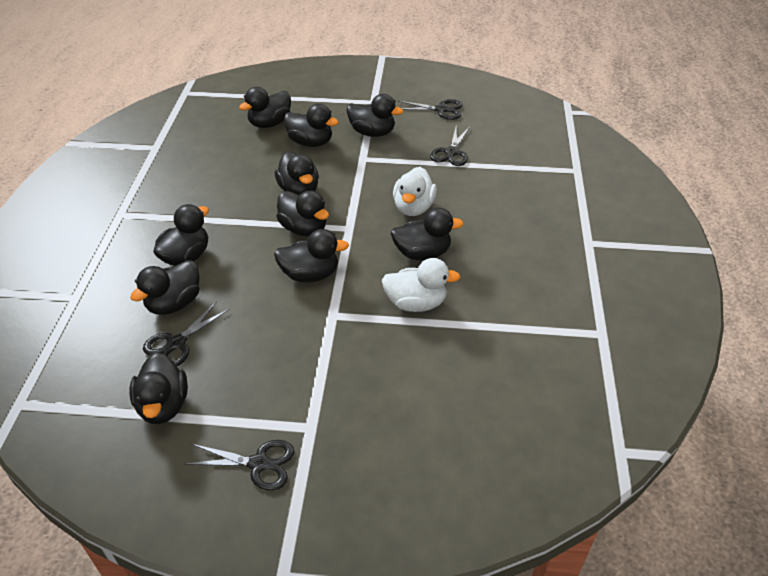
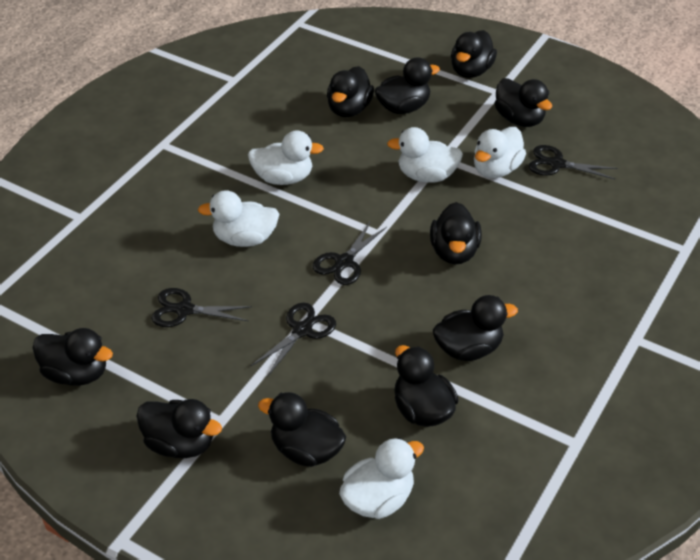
white duck: [382,258,461,312] [393,167,437,216] = 2 -> [198,190,279,247] [248,131,324,185] [339,438,424,519] [387,127,463,183] [474,127,526,178] = 5

